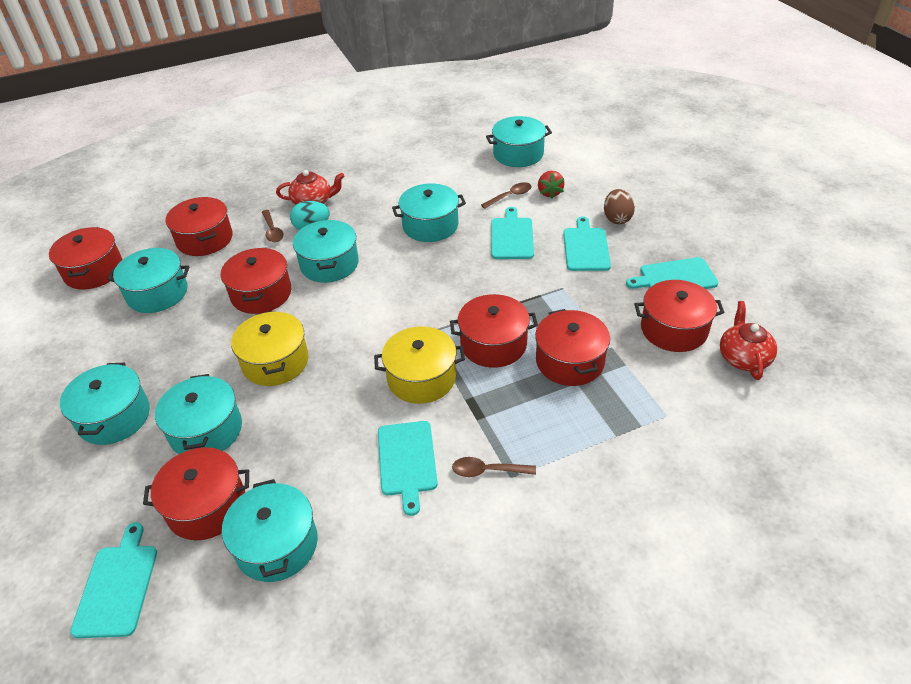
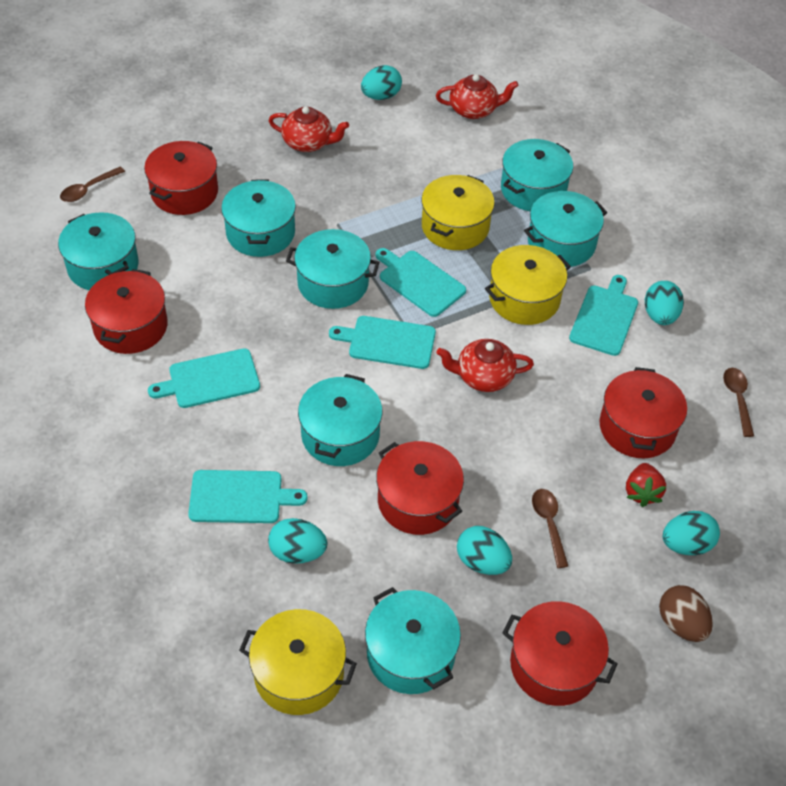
red pot: [49,227,123,290] [143,447,249,540] [166,197,233,256] [221,248,291,314] [450,294,538,368] [535,309,610,386] [635,280,725,352] = 7 -> [85,269,168,354] [144,141,218,215] [376,441,464,535] [503,601,618,706] [599,367,687,458] = 5
red teapot: [276,170,345,205] [720,301,777,380] = 2 -> [269,106,349,152] [436,74,519,119] [436,339,534,392] = 3
turquoise egg: [290,201,330,230] = 1 -> [268,518,327,564] [361,65,402,100] [457,526,512,575] [645,281,684,325] [663,511,720,555] = 5
yellow pot: [231,311,309,386] [374,326,465,404] = 2 -> [239,609,357,715] [421,175,495,250] [485,245,571,325] = 3

